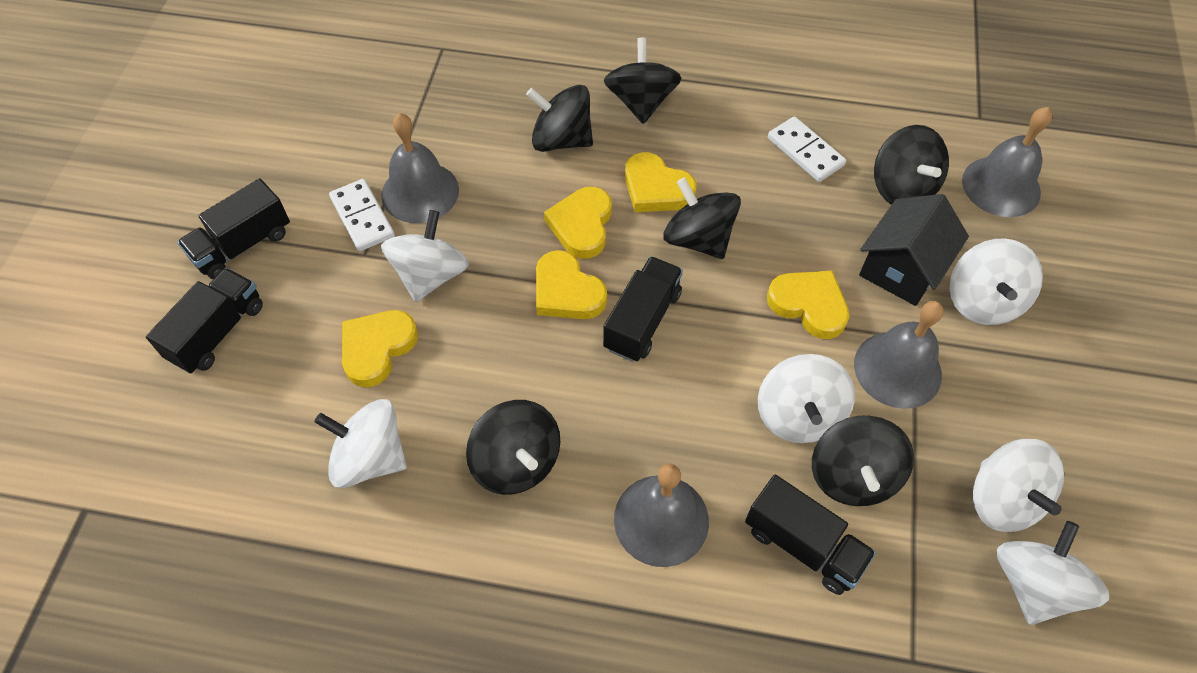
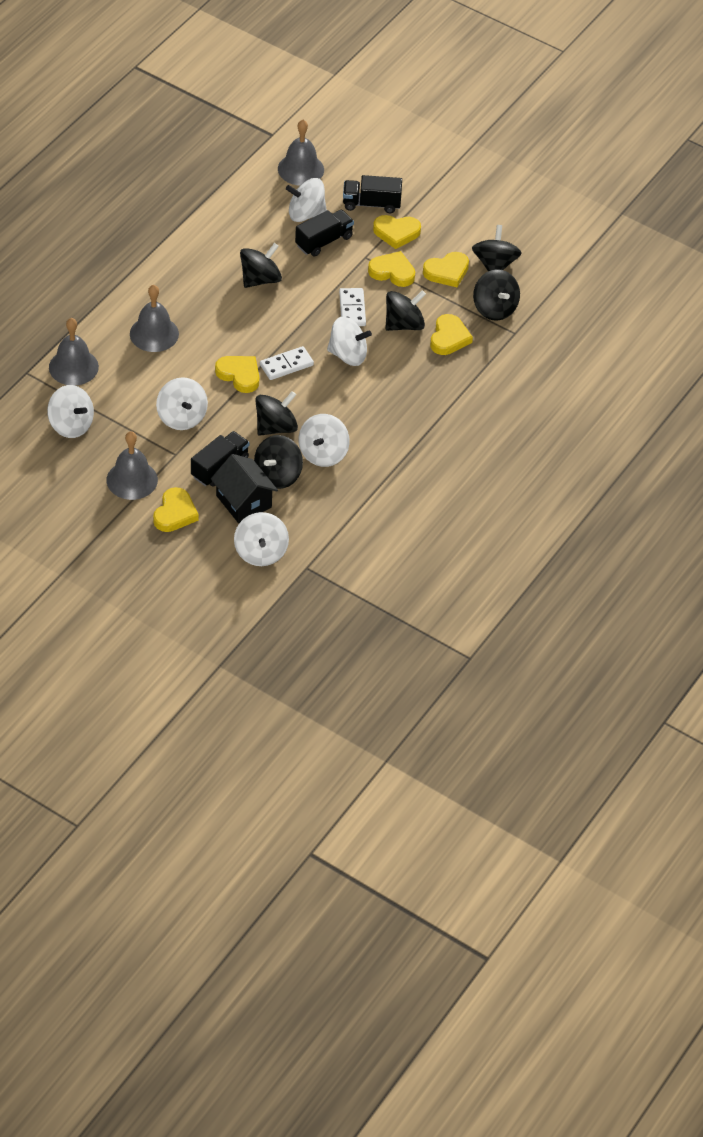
black truck: [146,268,263,374] [177,178,290,279] [603,256,683,362] [745,475,876,595] = 4 -> [191,431,249,486] [295,210,354,256] [343,175,402,213] = 3
yellow heart: [342,310,418,387] [536,250,607,319] [544,187,612,259] [625,152,696,212] [767,271,849,339] = 5 -> [153,487,199,532] [215,356,259,393] [368,251,415,287] [373,215,421,249] [423,252,469,287] [430,314,473,355] = 6

